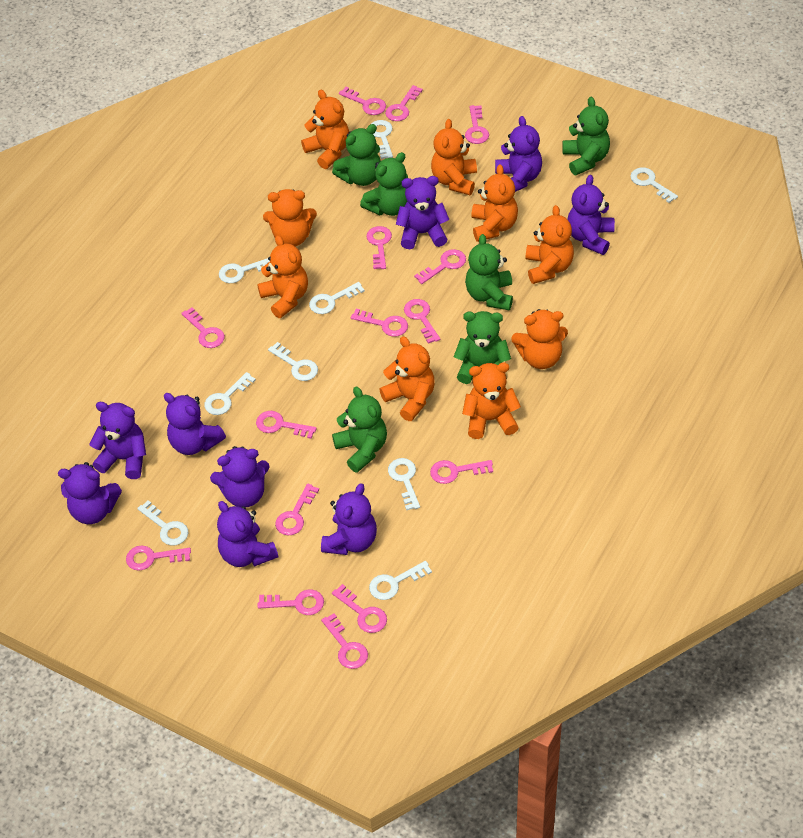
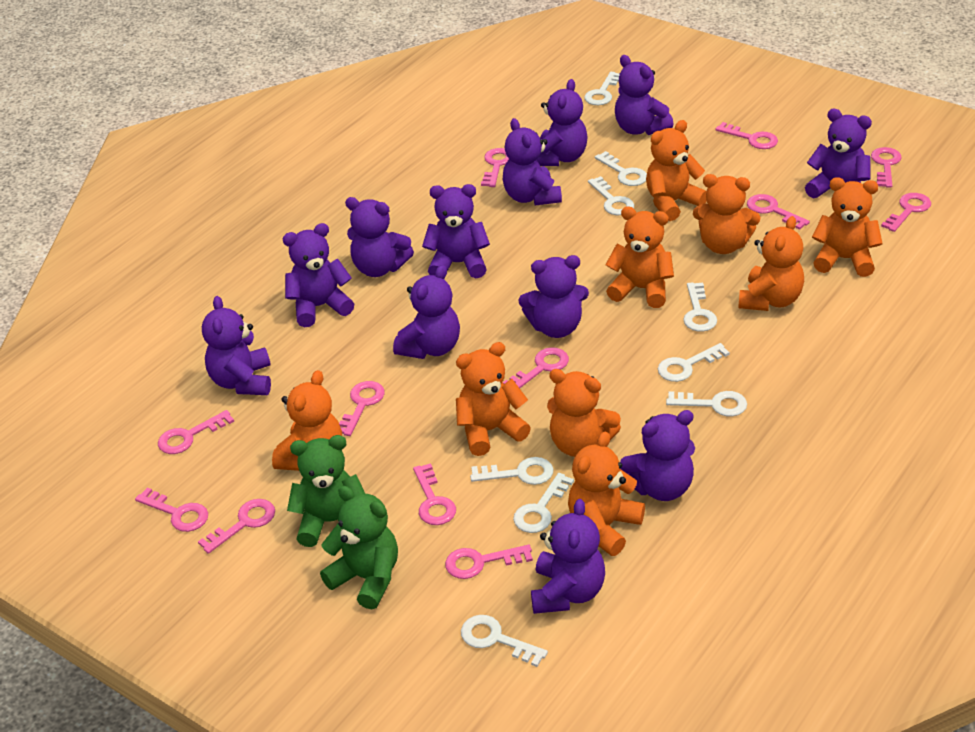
green teddy bear: [332,124,381,186] [332,386,387,473] [360,152,408,216] [454,311,511,384] [465,234,513,310] [562,97,610,175] = 6 -> [287,435,365,547] [320,486,398,610] = 2
pink key: [126,546,191,570] [181,307,225,348] [256,411,317,439] [257,589,324,615] [275,483,319,535] [321,613,368,669] [332,584,387,633] [339,87,386,115] [351,309,408,337] [366,226,392,269] [385,85,423,121] [404,299,440,344] [414,249,466,284] [430,460,493,484] [465,105,489,144] = 15 -> [135,488,208,532] [158,410,234,454] [198,499,275,554] [339,381,385,436] [413,463,456,525] [445,545,533,579] [481,148,509,187] [503,347,569,388] [715,122,778,149] [747,194,810,230] [871,147,901,188] [881,193,931,232] = 12
purple teddy bear: [58,462,122,524] [89,402,146,479] [164,393,226,455] [210,446,269,508] [217,501,278,567] [321,483,377,555] [396,176,449,249] [495,116,542,192] [567,175,615,255] = 9 -> [202,296,271,395] [282,223,354,327] [345,197,414,277] [393,265,460,359] [422,184,490,278] [502,118,562,205] [518,255,589,338] [531,499,605,614] [537,79,588,166] [615,55,674,135] [620,410,695,501] [805,109,872,199] = 12

